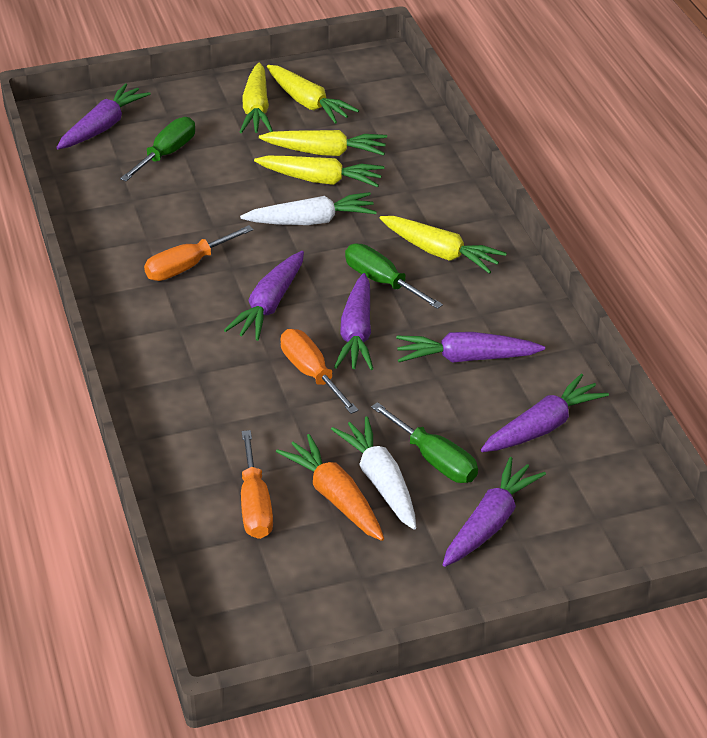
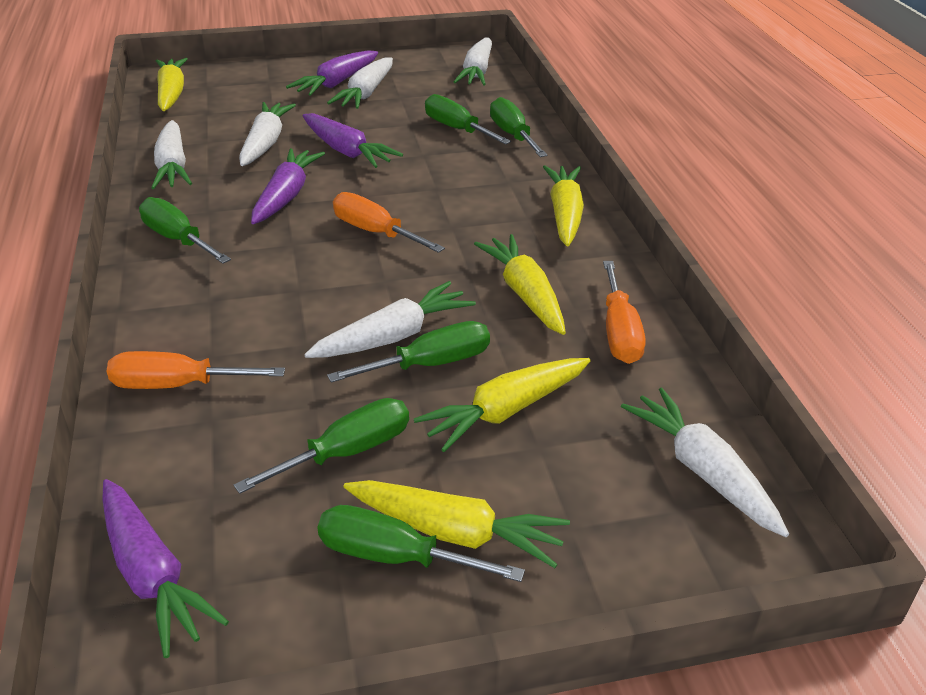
green screwdriver: [120,117,195,181] [345,244,443,309] [371,402,478,483] = 3 -> [139,197,231,264] [234,398,409,494] [318,505,525,582] [327,321,490,383] [425,94,511,144] [490,97,548,157] = 6
orange carrot: [276,434,384,541] = 1 -> none = 0
purple carrot: [56,83,150,149] [224,251,304,341] [334,273,373,370] [396,332,545,363] [442,457,546,567] [481,373,609,452] = 6 -> [102,479,229,658] [251,148,325,224] [286,50,378,96] [303,113,403,168] = 4
white carrot: [240,192,377,225] [331,416,416,530] = 2 -> [151,120,192,189] [239,102,296,166] [304,281,476,358] [327,57,393,109] [454,37,492,85] [621,388,789,537] = 6

